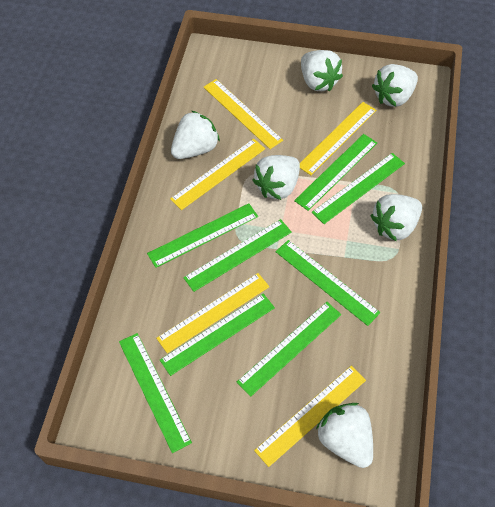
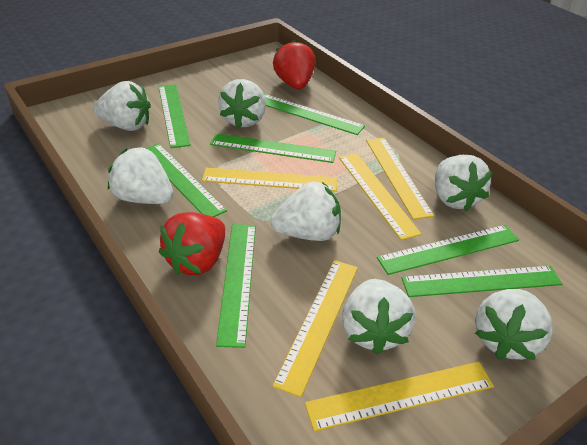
green ruler: [119,333,192,453] [147,203,258,268] [160,294,275,376] [183,219,292,292] [237,302,341,397] [276,240,380,326] [294,134,377,211] [312,153,405,224] = 8 -> [146,143,227,217] [158,84,191,148] [210,133,336,163] [216,224,256,348] [264,94,365,135] [377,225,519,275] [402,266,562,297] = 7
red strawberry: none = 0 -> [159,212,225,275] [273,40,315,89] = 2
white strawberry: [171,111,220,159] [253,155,300,200] [301,50,343,91] [316,403,373,468] [370,194,422,242] [372,64,418,107] = 6 -> [93,81,151,131] [108,147,173,204] [218,79,266,128] [270,182,341,241] [342,279,415,355] [435,155,492,211] [475,289,553,360] = 7

